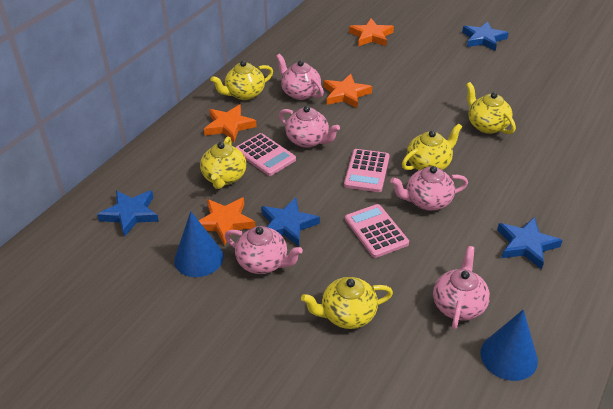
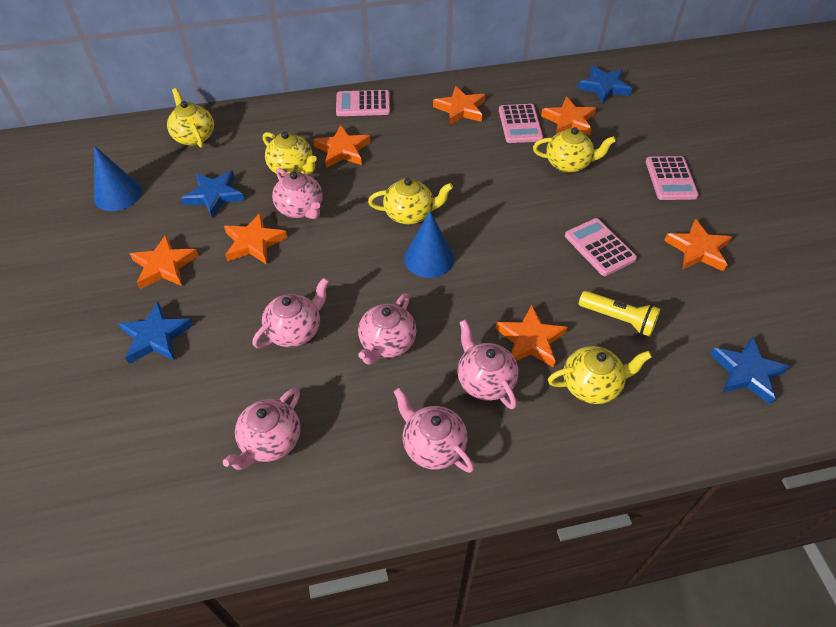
orange star: [199,197,256,246] [204,104,257,142] [323,74,372,108] [349,19,394,46] = 4 -> [130,235,199,289] [224,212,287,265] [313,125,370,168] [433,86,485,125] [495,305,568,367] [541,97,596,136] [664,219,732,272] = 7
pink calculator: [236,133,296,176] [344,149,390,192] [345,204,409,258] = 3 -> [336,90,390,116] [499,104,543,143] [565,218,637,276] [646,156,699,200] = 4
pink teapot: [225,226,303,274] [276,54,324,100] [279,106,340,148] [390,166,468,211] [433,246,490,330] = 5 -> [223,388,301,470] [252,278,329,348] [272,168,323,219] [358,293,416,365] [394,388,474,473] [458,319,519,409] = 6
yellow flashlight: none = 0 -> [579,291,660,337] = 1

